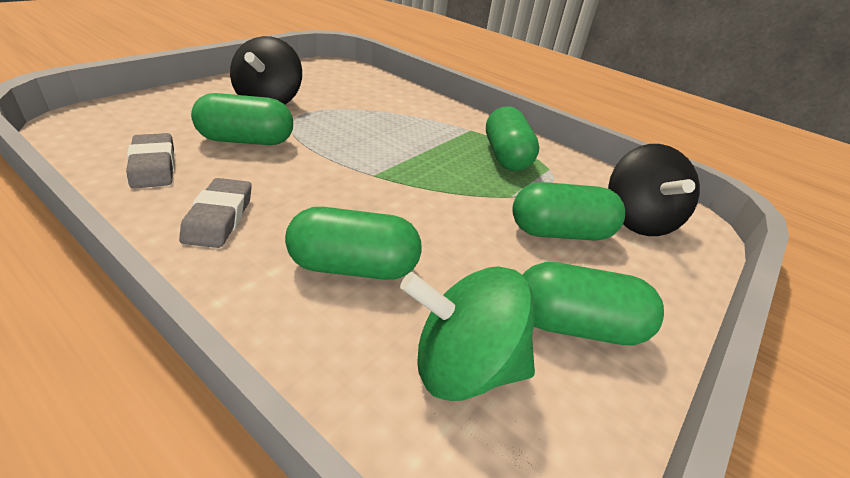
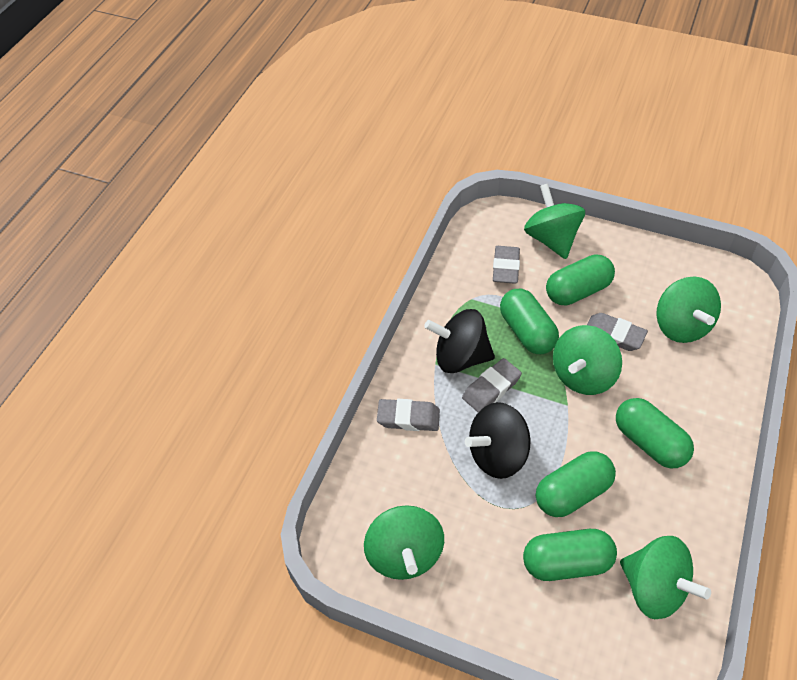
green spinning top: [400,266,535,401] = 1 -> [364,505,444,580] [524,183,585,259] [553,325,622,395] [620,536,711,619] [656,276,721,343] = 5
grey eraser: [126,133,175,189] [179,178,252,248] = 2 -> [377,399,440,431] [462,358,522,412] [493,246,520,284] [587,313,648,351] = 4

